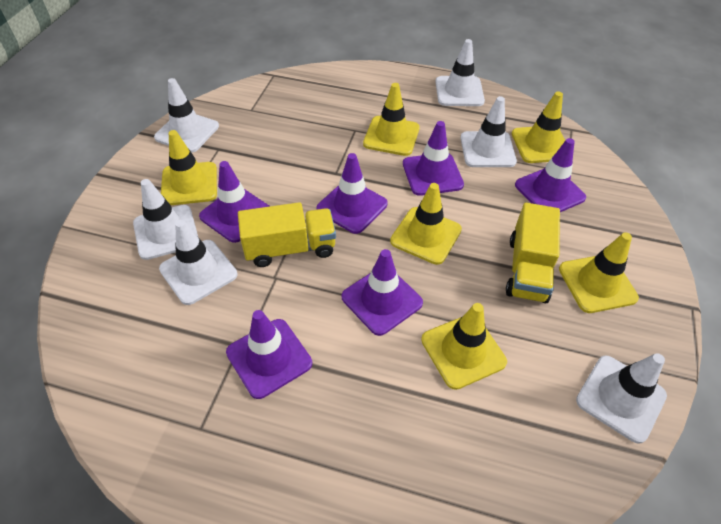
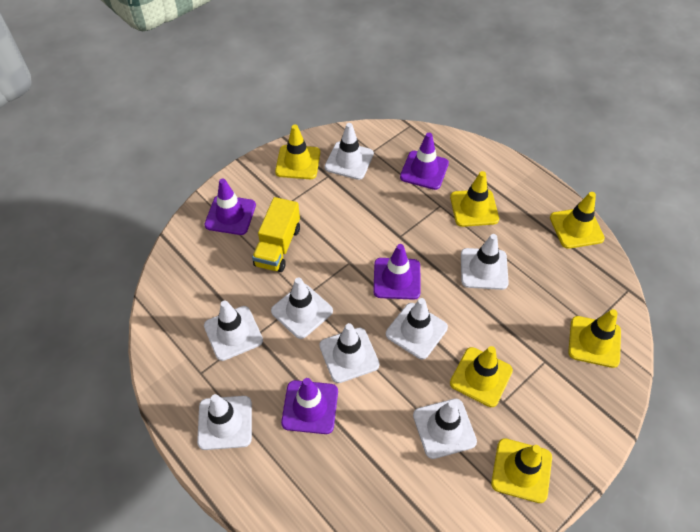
purple traffic cone: [199,161,270,243] [226,310,312,399] [316,153,388,234] [342,249,423,336] [403,121,464,196] [515,138,586,212] = 6 -> [204,178,256,235] [281,378,338,434] [373,244,421,300] [400,133,449,190] = 4
white traffic cone: [133,179,198,260] [154,78,219,153] [159,220,238,305] [436,39,485,106] [461,96,517,167] [576,353,667,444] = 6 -> [197,394,252,450] [204,300,263,361] [271,277,333,339] [319,323,379,383] [325,123,374,180] [386,298,448,359] [413,398,477,459] [461,234,509,290] = 8
yellow truck: [238,202,336,267] [506,203,560,303] = 2 -> [252,197,300,272] = 1

